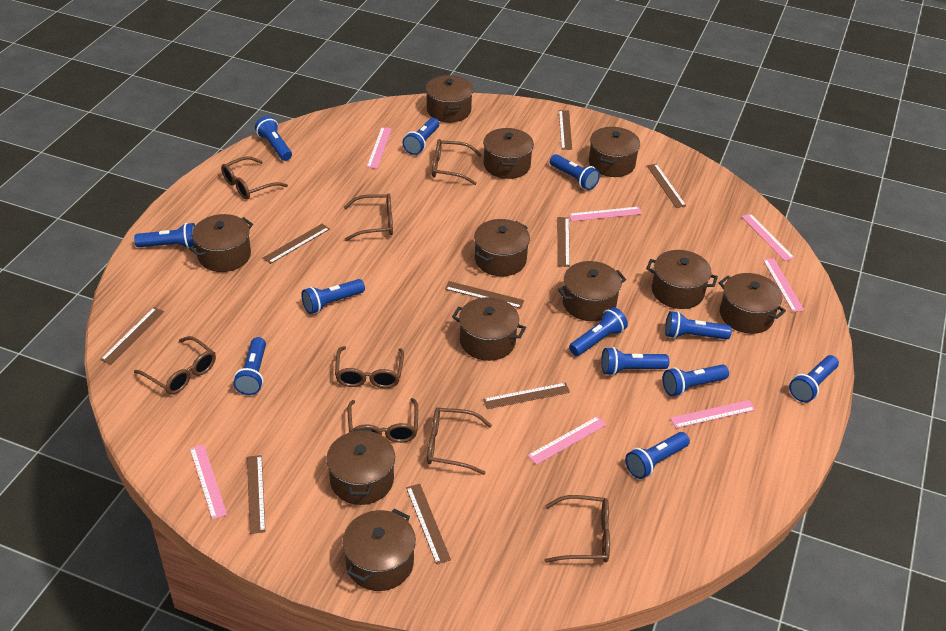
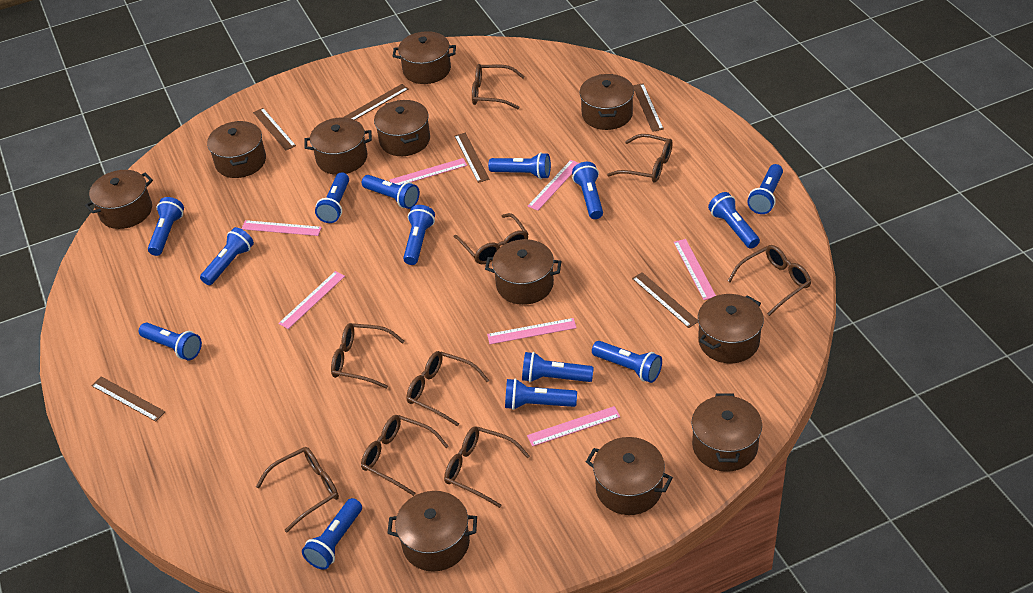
blue flashlight: [134,223,195,249] [233,337,266,395] [255,116,292,161] [301,279,365,314] [402,118,439,155] [550,154,600,190] [569,307,628,356] [601,347,669,376] [625,432,690,479] [663,365,729,396] [665,311,732,340] [789,355,839,402] = 12 -> [139,323,202,360] [148,197,184,256] [200,227,254,285] [302,498,362,570] [315,172,349,223] [362,175,419,209] [403,205,435,265] [488,152,551,179] [505,378,577,410] [522,352,594,382] [572,162,603,219] [592,341,662,383] [708,192,760,249] [747,164,783,214] = 14
brown glasses: [134,336,216,395] [221,156,288,200] [335,346,404,388] [344,193,393,241] [348,398,418,443] [427,408,492,475] [432,139,482,185] [544,495,610,563] = 8 -> [256,447,339,533] [331,323,405,389] [361,415,449,496] [406,351,489,427] [444,426,530,508] [454,213,529,264] [472,64,525,109] [607,134,673,182] [728,245,811,316] = 9
brown ruler: [100,307,164,364] [247,455,265,534] [263,224,330,264] [406,484,451,564] [445,281,524,309] [483,383,570,409] [557,217,570,267] [559,110,572,150] [647,164,686,208] = 9 -> [91,376,165,422] [253,108,296,150] [344,84,409,120] [454,133,489,183] [632,272,698,328] [633,83,664,132] = 6

